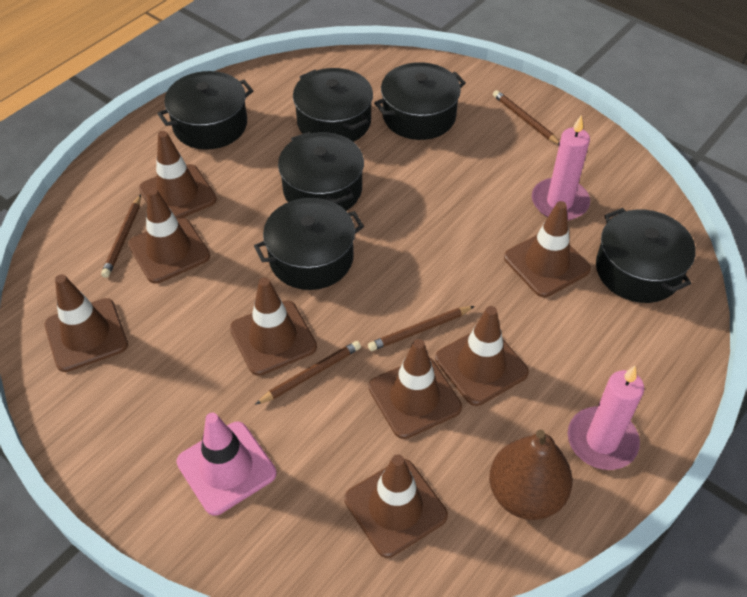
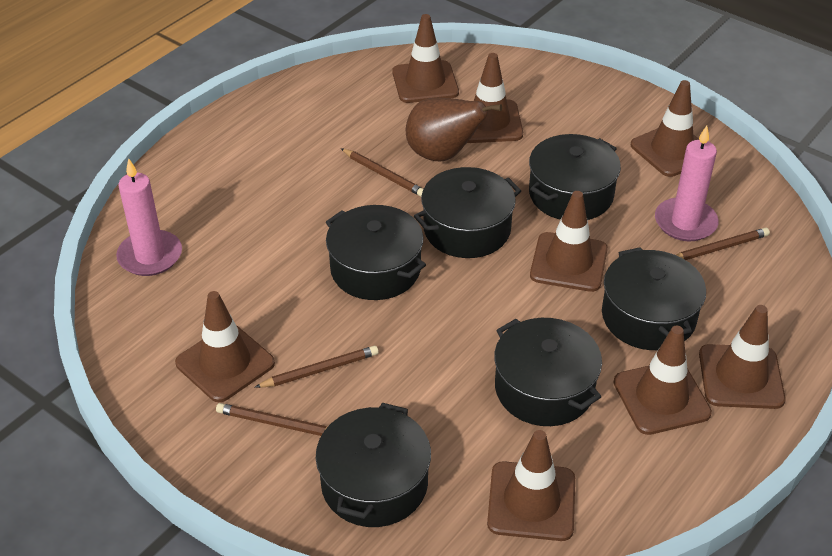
pink traffic cone: [176,413,276,516] = 1 -> none = 0

